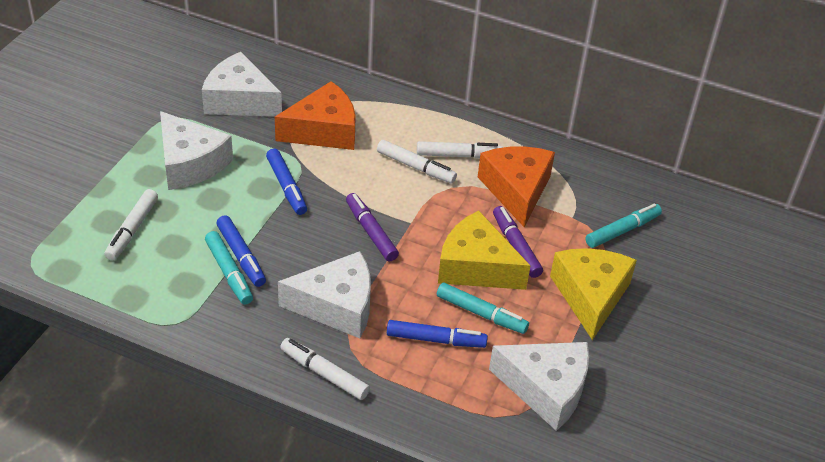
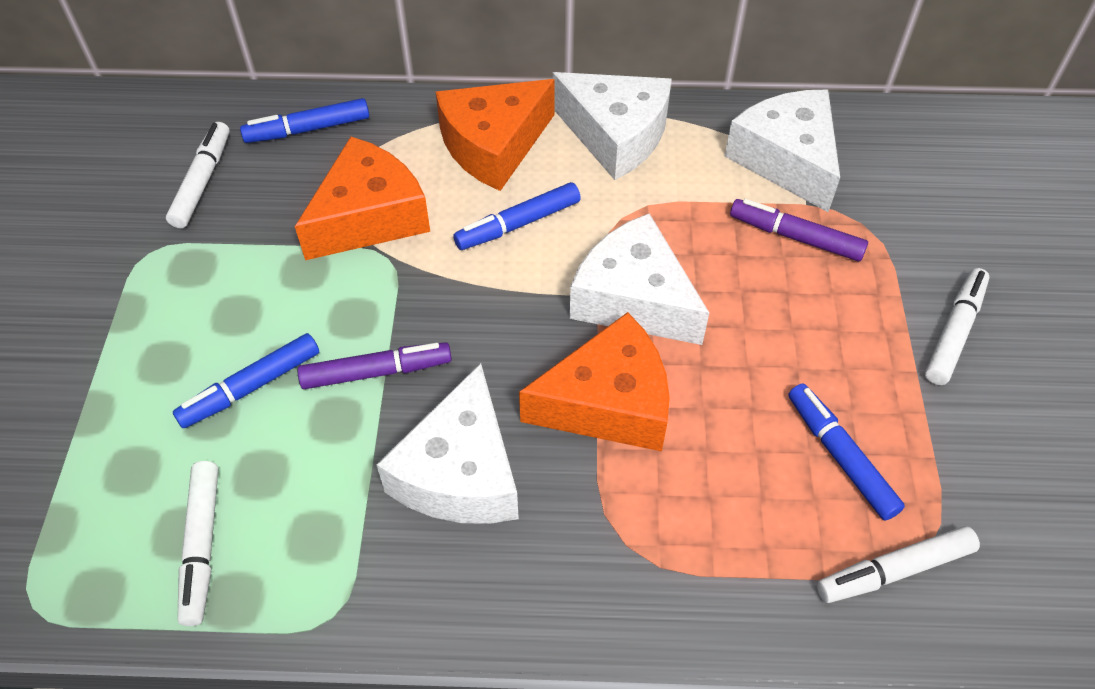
blue marker: [216,215,266,287] [266,149,307,215] [387,320,488,348] = 3 -> [173,333,319,428] [240,98,369,143] [453,182,581,250] [788,383,905,521] = 4
orange cheese: [275,81,356,150] [478,146,555,227] = 2 -> [295,137,430,260] [436,79,555,191] [519,312,670,452] = 3
turquoise marker: [205,231,253,305] [437,283,529,334] [585,203,662,248] = 3 -> none = 0
yellow cheese: [438,210,531,290] [550,248,637,340] = 2 -> none = 0

